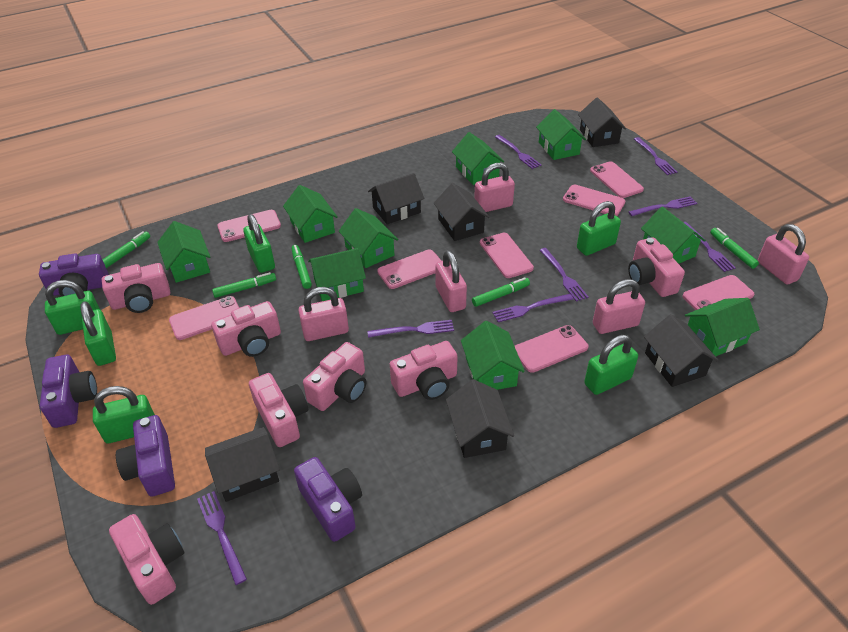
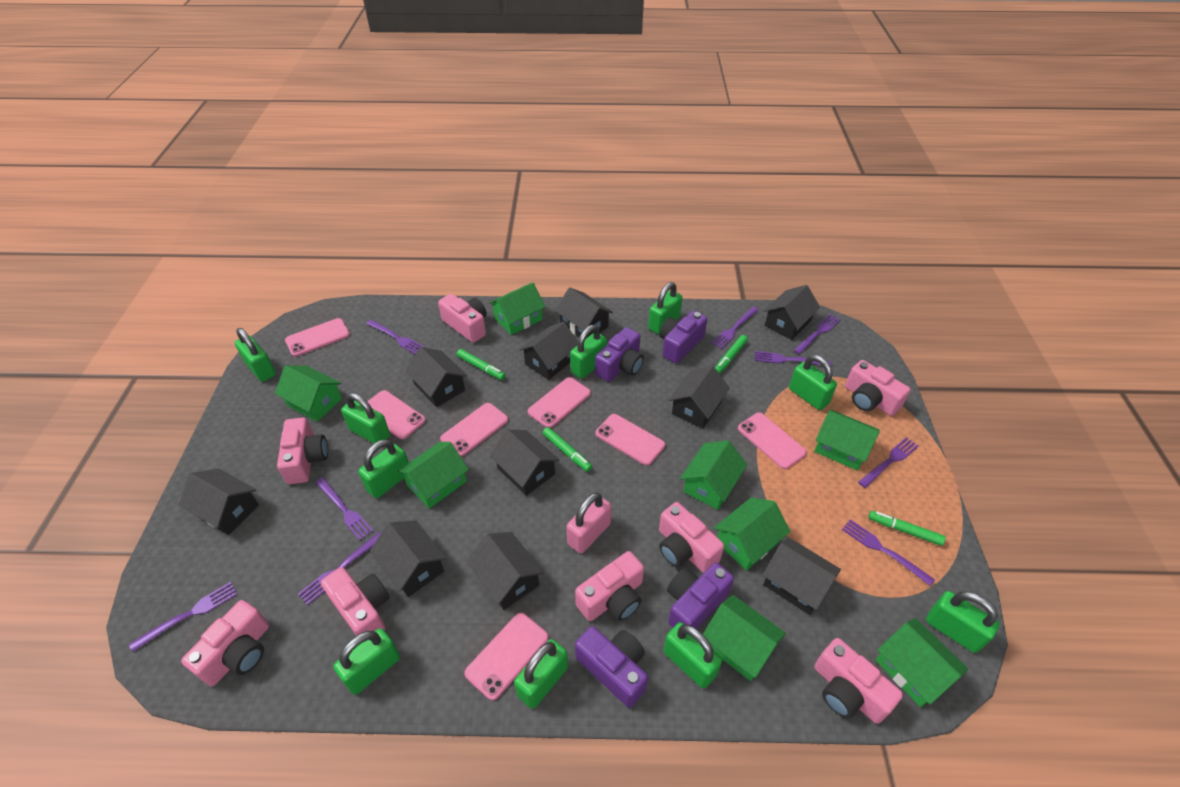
black house: [205,427,280,502] [368,173,424,225] [434,183,490,241] [446,379,514,458] [578,97,626,147] [644,314,719,387] = 6 -> [179,468,259,535] [370,520,446,597] [405,347,467,407] [467,532,544,610] [490,429,559,496] [519,322,578,380] [555,287,613,338] [669,365,730,429] [763,537,841,615] [764,285,820,340] = 10
green house: [157,221,210,283] [283,185,338,243] [308,248,366,301] [339,208,399,268] [452,132,504,185] [461,321,525,390] [536,109,586,160] [641,206,706,264] [685,298,760,356] = 9 -> [275,366,342,422] [397,442,469,509] [489,282,545,335] [680,440,747,510] [703,595,786,681] [714,497,790,571] [814,410,879,471] [875,618,968,707] = 8
green marker: [103,231,150,268] [212,272,276,298] [291,245,312,289] [472,277,530,307] [710,228,759,269] = 5 -> [457,349,506,380] [543,427,592,472] [715,335,748,374] [869,511,946,546] = 4
green padlock: [45,280,100,335] [80,301,116,366] [93,386,155,443] [243,214,275,273] [577,201,621,256] [584,335,638,395] = 6 -> [235,328,276,382] [333,628,400,695] [341,392,390,443] [358,439,409,498] [514,639,568,709] [570,325,607,379] [648,282,682,334] [664,622,722,689] [789,355,837,410] [926,591,1000,653] = 10
pink camera: [102,263,170,313] [109,514,184,605] [211,301,281,357] [249,373,308,447] [303,342,366,411] [390,341,458,400] [628,237,685,297] = 7 -> [181,600,269,686] [277,418,328,484] [321,567,390,636] [438,294,487,343] [575,551,644,621] [659,502,724,573] [814,638,903,724] [845,360,911,416] = 8
pink padlock: [298,287,349,341] [435,250,467,312] [474,163,515,212] [593,279,645,334] [758,224,809,284] = 5 -> [566,492,611,554] = 1
pink phone: [169,296,239,340] [217,210,281,242] [377,250,442,289] [480,233,534,278] [515,325,588,373] [563,185,625,216] [590,161,644,198] [683,275,754,310] = 8 -> [285,318,350,357] [367,390,426,439] [440,403,508,457] [464,613,549,700] [528,377,591,428] [595,414,665,465] [738,412,807,469] = 7
purple fork: [197,491,247,585] [367,320,454,338] [492,294,574,322] [495,135,541,169] [540,248,589,302] [628,196,697,216] [634,137,677,175] [683,222,736,272] = 8 -> [129,582,237,652] [298,532,381,605] [315,477,373,541] [366,320,425,354] [711,307,759,349] [755,351,832,366] [793,314,841,354] [842,519,935,586] [858,437,919,488] = 9

